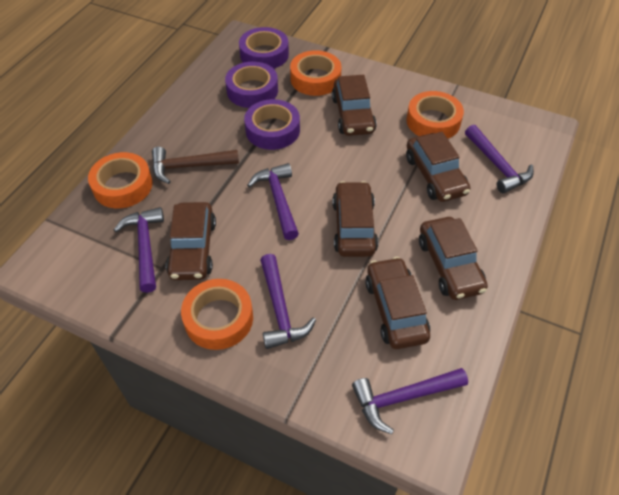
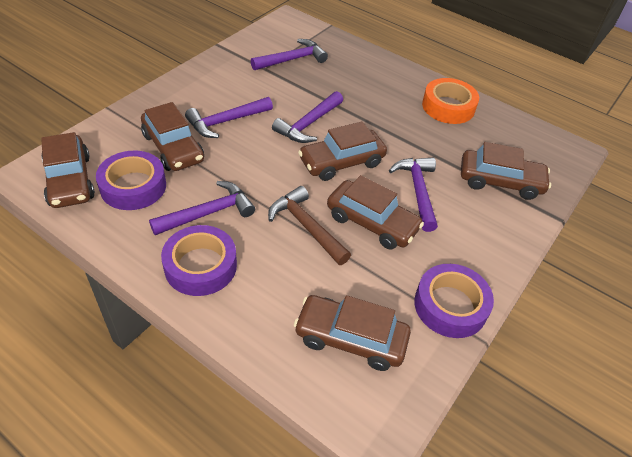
orange tape: [88,152,153,208] [181,279,253,350] [290,50,342,96] [406,91,464,139] = 4 -> [422,78,479,124] = 1

